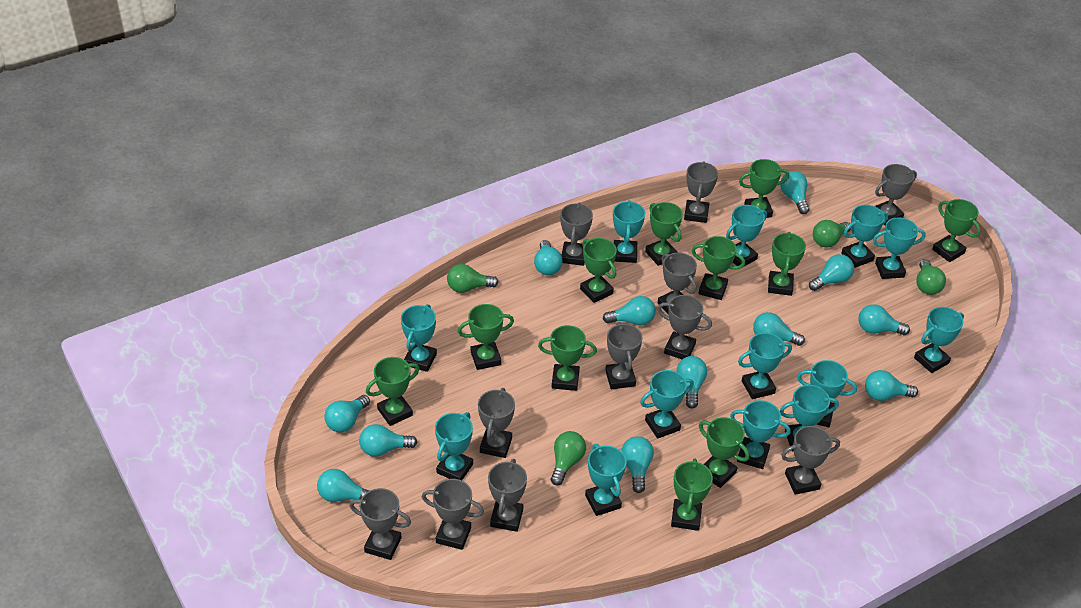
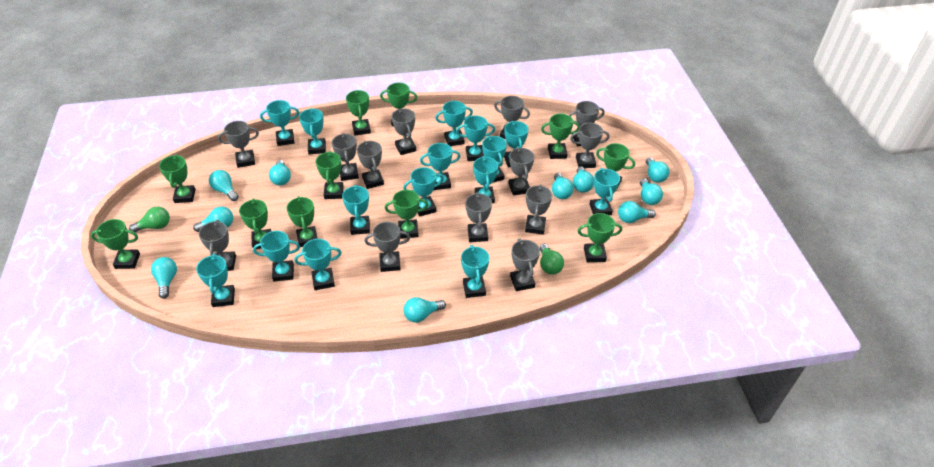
green light bulb: [447,264,499,293] [551,431,586,485] [813,220,851,248] [916,259,946,295] = 4 -> [129,207,170,232] [540,244,564,275] = 2
grey trophy: [350,488,411,560] [422,479,484,550] [478,388,515,458] [488,459,527,532] [560,203,593,266] [605,322,643,389] [657,295,712,359] [658,253,697,314] [684,161,718,223] [781,426,840,495] [875,164,917,225] = 11 -> [199,220,236,271] [218,121,259,168] [332,133,359,181] [357,141,384,189] [364,222,410,272] [392,109,416,155] [465,192,492,242] [494,96,530,139] [508,147,534,196] [510,238,540,291] [525,184,552,235] [569,101,605,147] [570,123,610,168] = 13
turquoise light bulb: [317,469,370,502] [324,395,370,432] [359,424,417,457] [534,240,563,275] [603,296,656,325] [621,436,654,493] [677,356,707,409] [753,312,805,346] [780,171,809,214] [809,254,854,291] [859,304,910,335] [865,370,918,401] = 12 -> [151,257,177,299] [193,207,233,232] [209,170,239,201] [269,160,291,185] [403,297,446,323] [552,173,574,199] [573,166,594,193] [618,201,656,223] [640,178,663,205] [646,157,669,183] = 10
turquoise trophy: [401,304,437,372] [435,412,473,480] [585,444,627,516] [613,200,645,263] [640,370,694,439] [726,205,767,266] [730,400,790,469] [738,333,792,399] [780,385,839,451] [797,360,857,427] [841,205,888,268] [873,217,926,279] [914,307,964,373] = 13 -> [196,254,235,307] [253,231,300,282] [260,100,299,146] [294,239,342,290] [299,108,326,154] [342,185,370,235] [403,167,444,217] [420,143,461,190] [435,101,473,146] [456,116,495,161] [461,245,489,298] [473,156,498,203] [482,136,507,182] [504,121,528,168] [590,168,620,215] = 15

